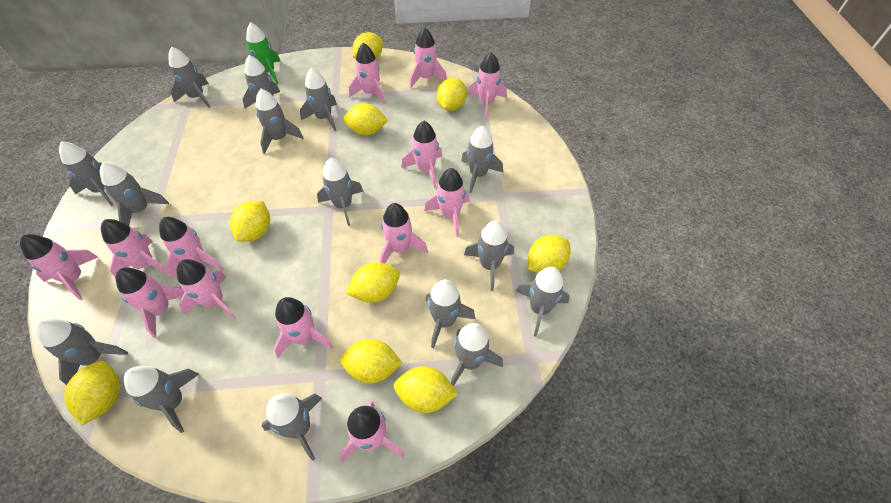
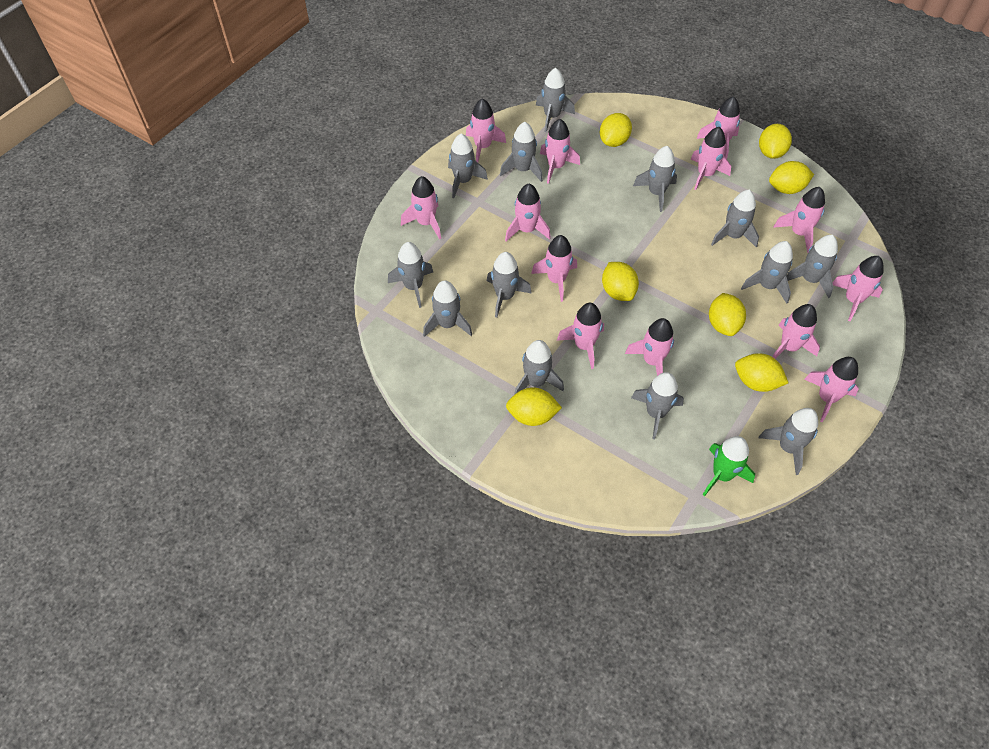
grey rocket: [36,319,128,385] [59,142,113,206] [100,162,169,225] [124,366,199,433] [168,47,210,108] [242,55,280,108] [256,89,304,154] [262,393,322,461] [300,68,337,131] [317,158,363,226] [426,280,475,349] [451,323,503,386] [461,126,503,193] [464,221,514,291] [516,267,570,337] = 15 -> [388,242,433,308] [423,280,472,337] [448,133,488,198] [487,252,532,317] [500,122,543,182] [514,340,564,395] [536,68,575,132] [631,372,684,439] [633,146,677,212] [711,190,759,248] [741,241,793,303] [758,408,818,475] [786,235,838,298] = 13
yellow lemon: [64,361,120,426] [230,201,270,242] [340,339,402,383] [344,103,388,135] [346,262,400,303] [352,32,383,59] [394,366,458,413] [437,78,467,111] [528,235,570,273] = 9 -> [506,387,562,426] [600,113,632,147] [602,262,639,301] [709,293,746,336] [735,353,788,392] [759,124,792,159] [769,161,814,194] = 7

